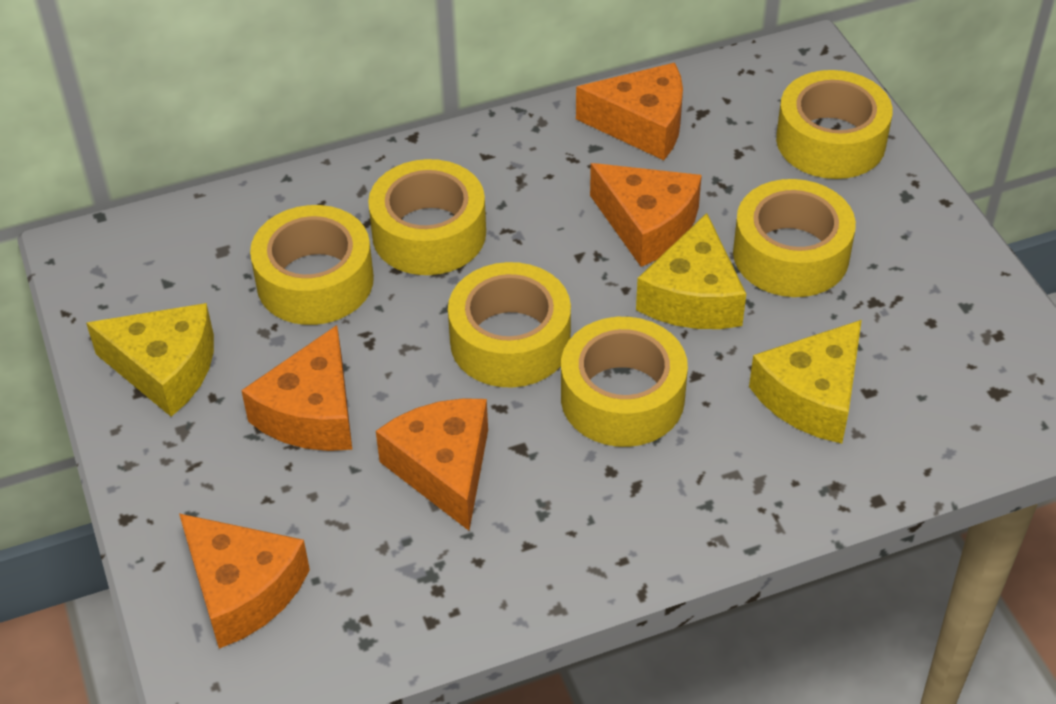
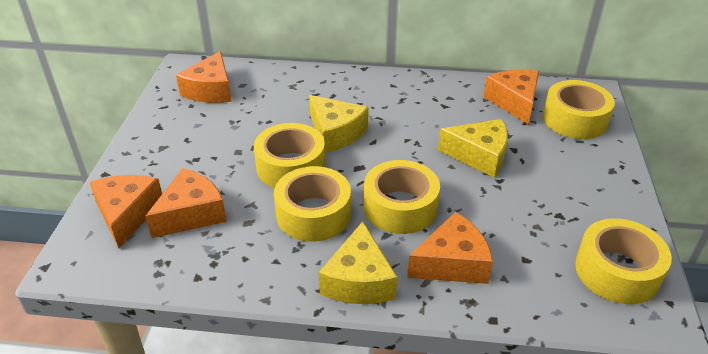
yellow tape: [250,205,374,325] [368,159,486,275] [448,262,571,388] [561,317,688,447] [733,179,856,297] [776,70,893,179] = 6 -> [254,123,325,188] [274,166,351,242] [364,160,440,234] [543,80,615,139] [575,218,672,304] = 5

